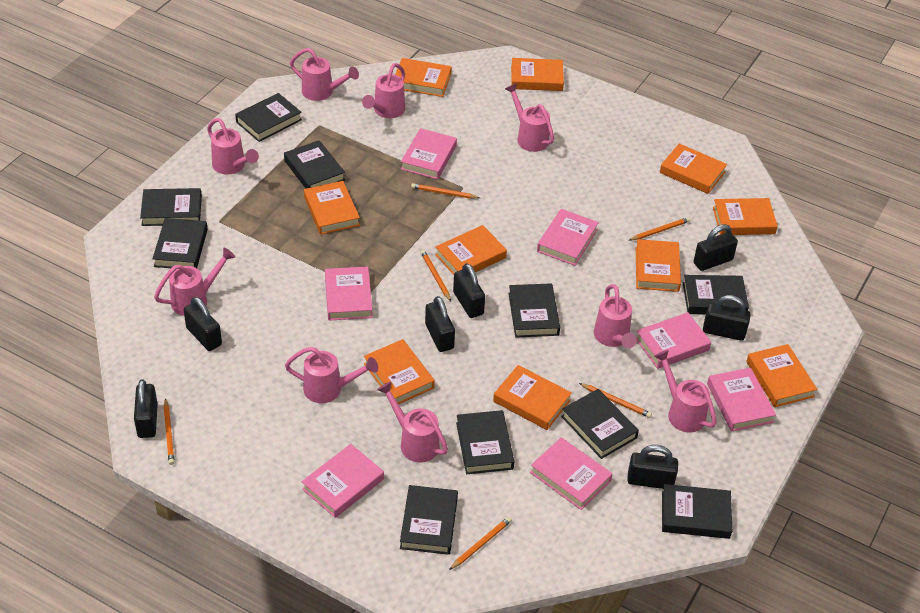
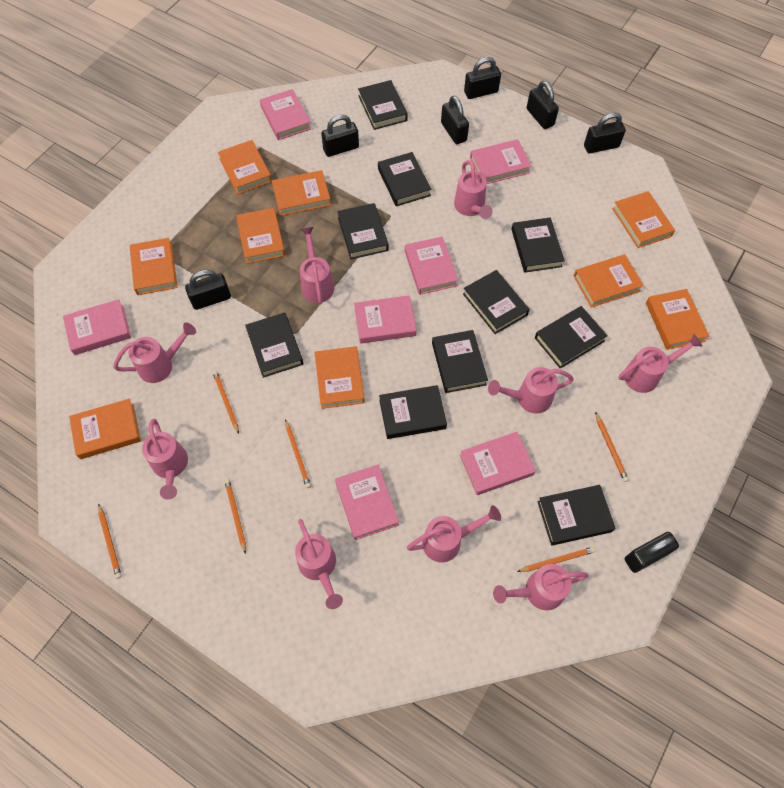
orange book: [304,181,360,235] [364,339,435,404] [395,58,452,97] [435,225,507,275] [493,365,572,430] [511,58,564,91] [636,239,681,292] [660,144,727,194] [713,198,778,235] [746,344,817,407] = 10 -> [69,399,141,459] [130,238,178,295] [218,140,272,195] [236,208,285,264] [272,170,331,216] [315,346,365,409] [574,254,644,308] [612,191,675,248] [646,289,709,350] = 9

